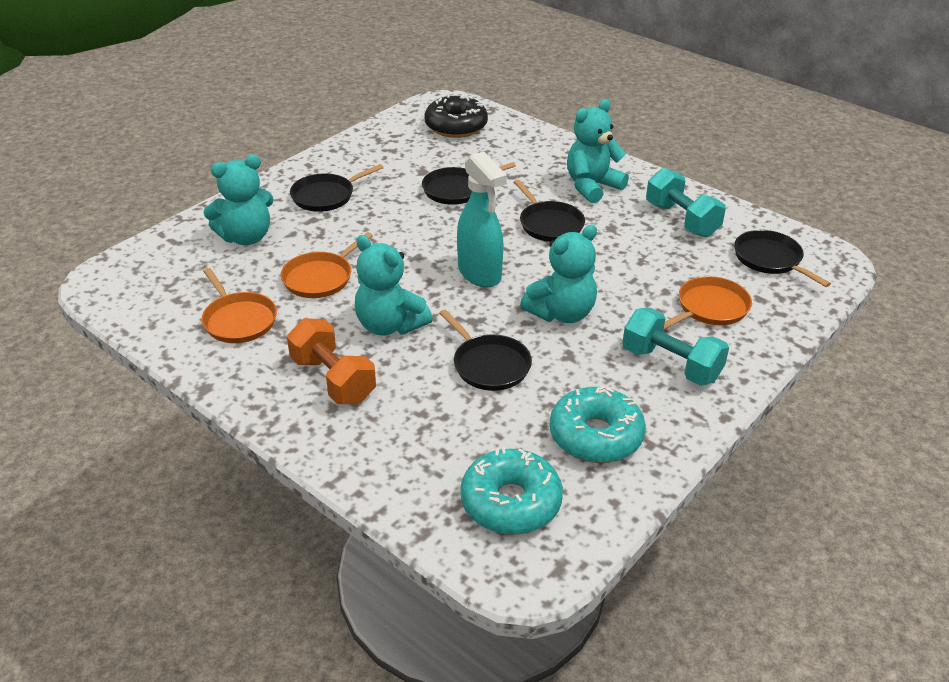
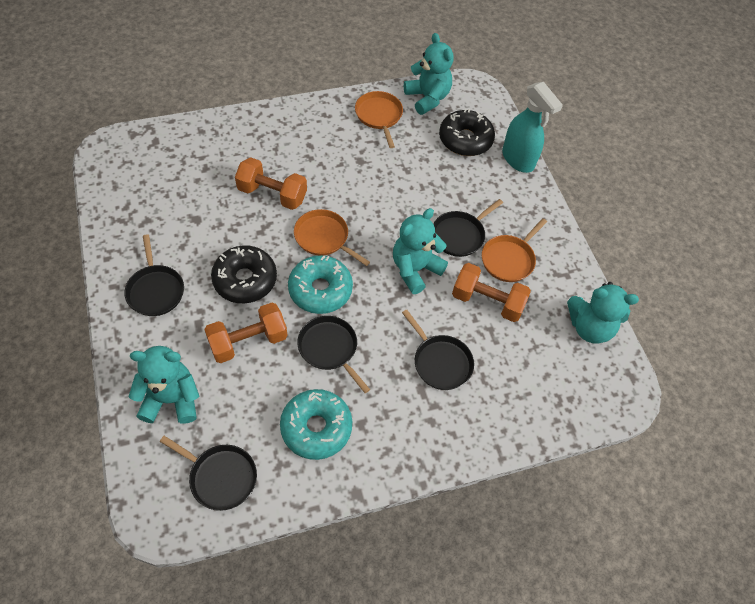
black donut: [425,95,488,138] = 1 -> [211,245,277,303] [439,109,495,156] = 2
orange dumbbell: [287,318,376,404] = 1 -> [204,303,288,363] [235,157,307,210] [452,263,531,322] = 3
turquoise dumbbell: [622,308,729,386] [646,168,726,237] = 2 -> none = 0

